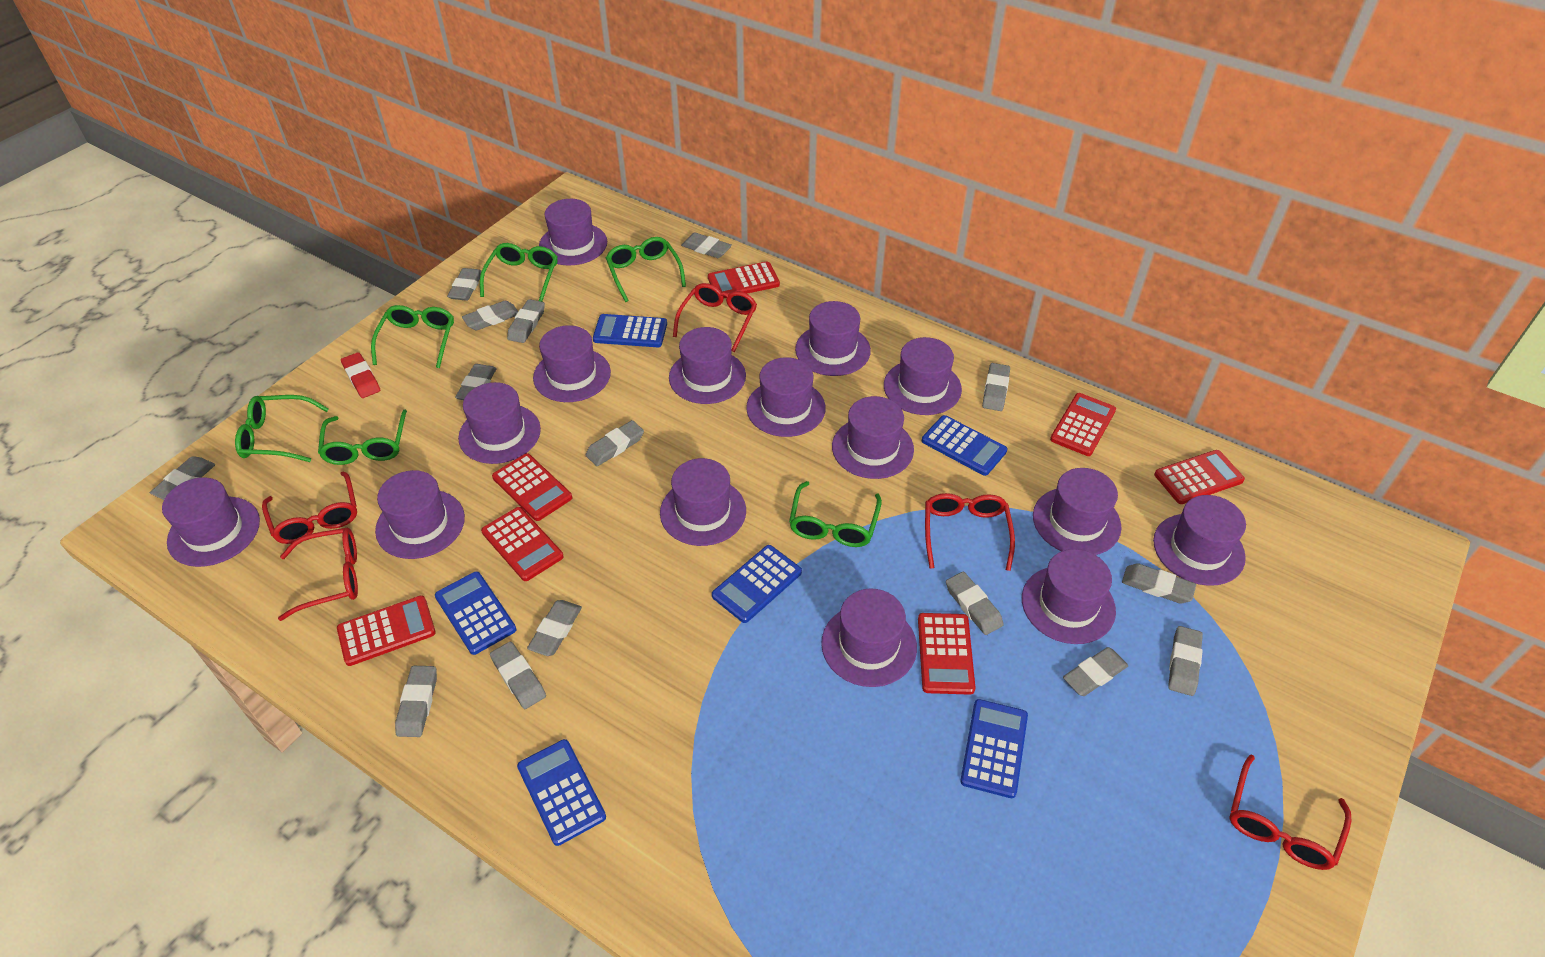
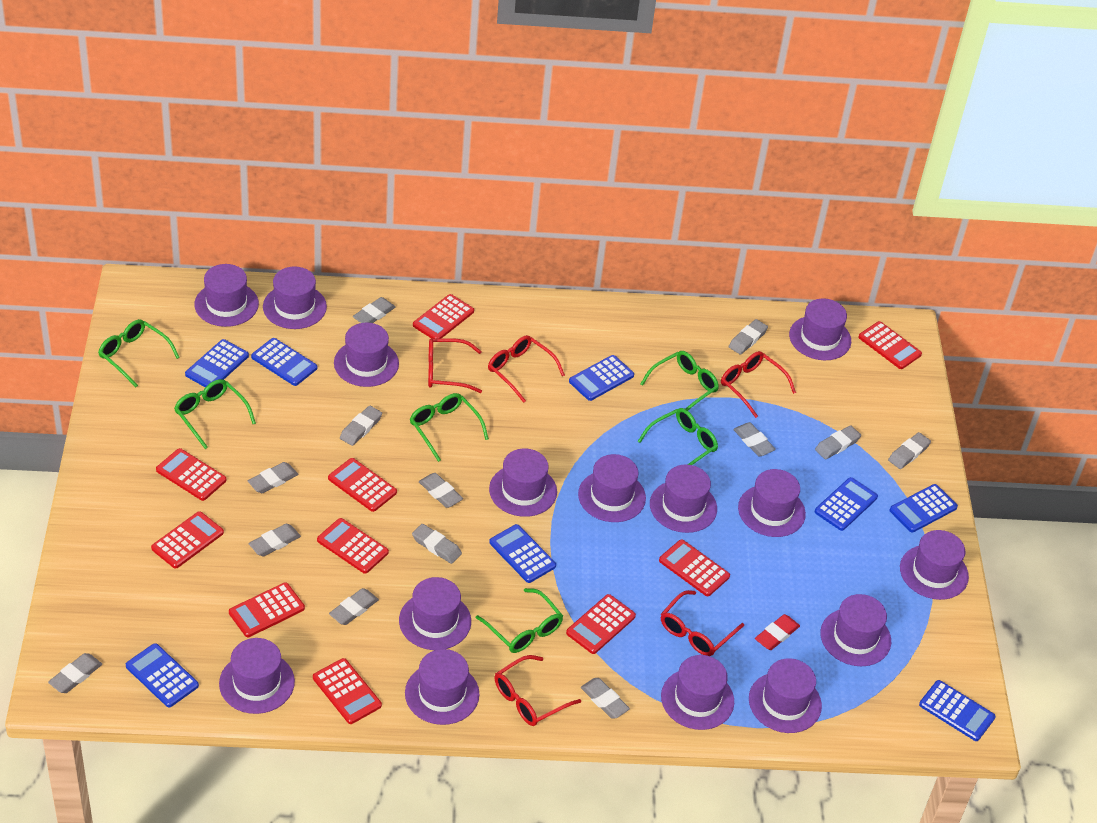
blue calculator: [435,571,516,655] [517,739,606,846] [593,314,667,347] [712,545,802,623] [922,415,1007,476] [960,699,1028,798] = 6 -> [126,643,199,707] [185,339,249,388] [251,338,317,386] [489,524,556,583] [569,355,634,401] [815,477,878,531] [890,484,958,533] [919,680,996,741] = 8
grey eraser: [150,456,215,500] [395,666,437,737] [447,268,482,301] [455,364,497,400] [462,301,518,330] [490,641,546,709] [507,299,545,343] [527,600,582,656] [585,420,644,466] [681,232,732,258] [946,571,1004,635] [982,363,1010,411] [1063,647,1128,696] [1122,563,1196,604] [1168,626,1203,696] = 15 -> [48,653,102,693] [248,462,298,493] [249,524,301,557] [329,588,379,625] [340,406,382,446] [353,297,396,323] [412,524,462,564] [419,473,463,508] [581,678,630,719] [729,319,768,355] [733,422,776,456] [815,425,861,459] [888,432,931,469] = 13
red calculator: [337,595,436,666] [481,507,564,581] [492,453,572,521] [708,261,780,298] [918,613,976,695] [1050,393,1116,456] [1154,450,1245,504] = 7 -> [151,511,224,569] [156,448,226,501] [229,582,305,637] [313,658,382,724] [317,518,389,574] [328,458,397,512] [413,294,474,339] [566,594,636,654] [659,539,730,596] [858,321,922,369] = 10

